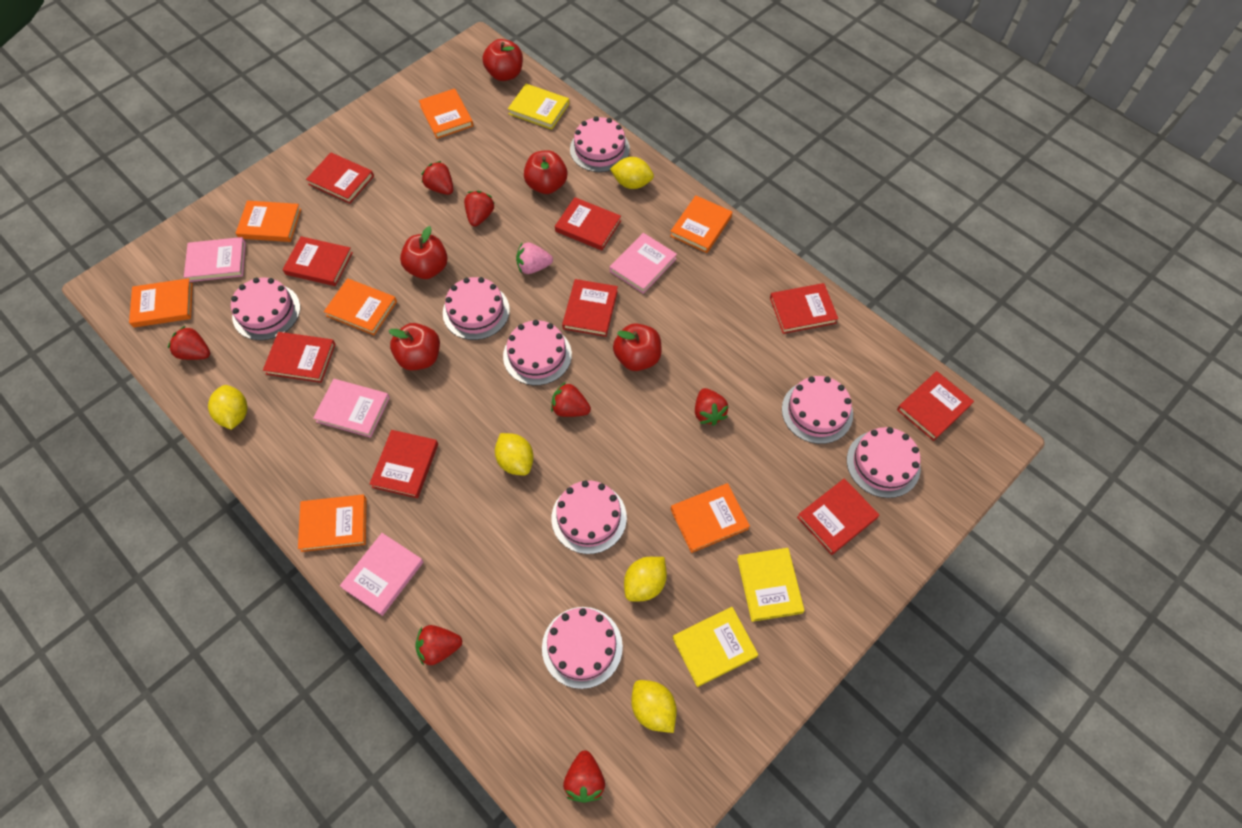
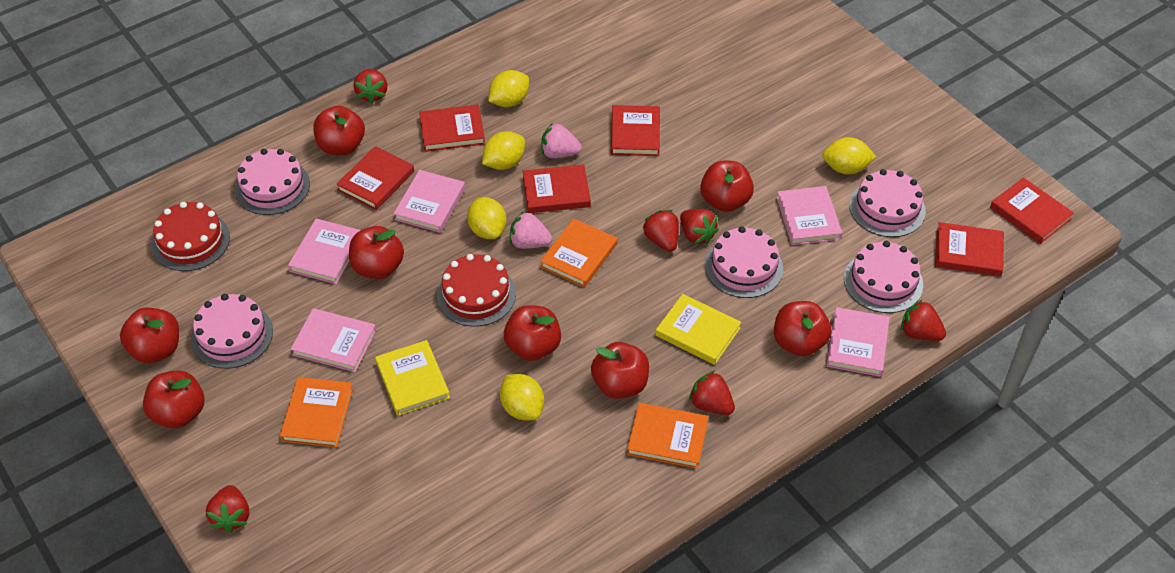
orange book: [129,278,193,327] [236,201,301,242] [298,495,367,552] [324,278,397,335] [419,89,473,139] [670,195,732,253] [671,483,750,553] = 7 -> [280,377,353,447] [540,219,617,288] [627,403,708,469] = 3
pink book: [184,237,246,282] [313,379,390,438] [340,533,424,616] [610,233,677,294] = 4 -> [288,218,360,284] [291,308,376,372] [394,170,465,233] [777,186,842,245] [826,307,890,377] = 5
pink cake: [231,278,300,340] [443,277,510,340] [503,320,572,385] [542,607,623,689] [552,481,627,554] [570,116,630,172] [782,376,853,444] [847,427,921,498] = 8 -> [191,294,273,369] [235,149,310,215] [705,226,783,298] [844,241,923,313] [850,169,926,237] = 5
pink strawberry: [516,242,553,274] = 1 -> [510,211,552,249] [541,123,582,158] = 2
red apple: [389,323,440,371] [400,226,448,279] [482,39,523,81] [524,150,567,194] [613,323,662,371] = 5 -> [120,308,179,363] [143,370,204,428] [313,106,365,155] [349,226,404,279] [504,305,561,361] [591,342,649,399] [700,161,754,212] [774,301,831,356] = 8
red book: [263,332,336,383] [283,236,353,286] [306,153,374,204] [370,430,438,498] [555,197,621,251] [562,279,618,337] [770,283,838,334] [797,478,879,555] [897,371,974,441] = 9 -> [336,146,414,210] [419,104,485,152] [522,164,591,213] [611,105,660,156] [935,222,1004,276] [990,177,1074,244] = 6
red cake: none = 0 -> [152,202,230,271] [437,254,516,327] = 2
red strawberry: [168,326,210,360] [415,625,462,666] [421,161,453,195] [464,191,495,226] [551,382,591,417] [563,751,605,803] [695,388,728,426] = 7 -> [206,485,249,533] [354,69,387,104] [642,210,679,252] [680,209,719,244] [689,371,735,415] [901,299,946,341] = 6
yellow book: [508,84,569,130] [673,607,758,687] [737,548,805,622] = 3 -> [375,340,450,416] [656,294,741,365] = 2

